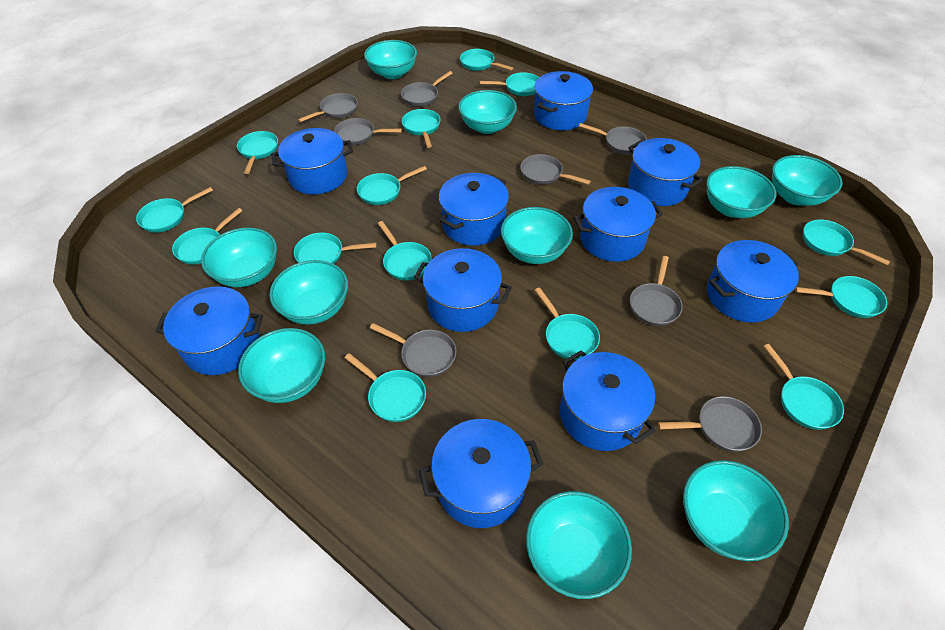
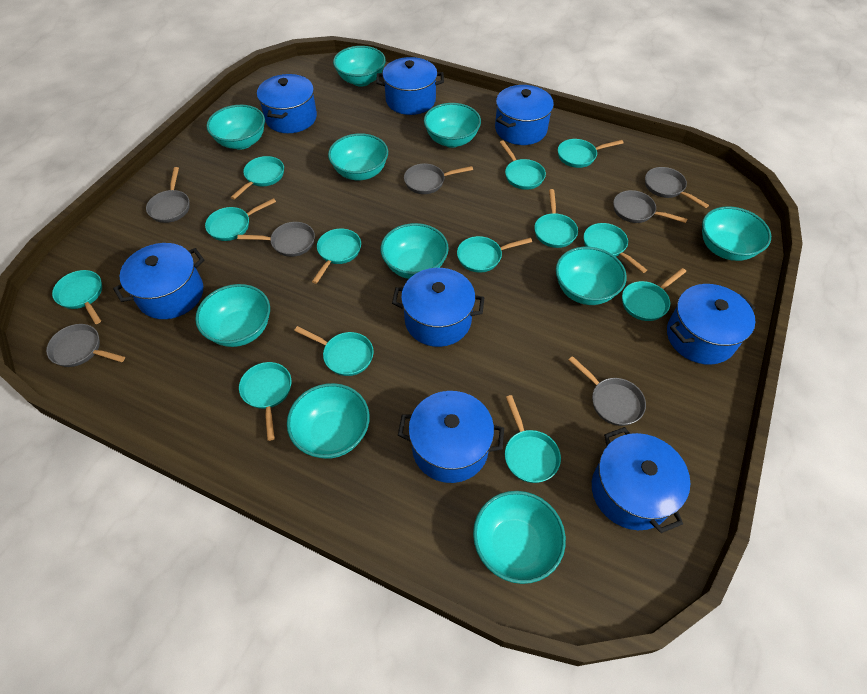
blue pot: [155,286,263,375] [271,128,353,194] [414,248,512,332] [419,419,543,528] [439,173,509,246] [534,71,593,130] [560,350,656,451] [573,187,663,262] [628,138,703,206] [707,240,799,323] = 10 -> [113,243,204,319] [257,74,317,133] [376,57,444,115] [392,268,484,347] [398,391,504,483] [495,85,554,145] [592,427,690,533] [667,284,756,365] = 8
grey pan: [298,93,358,122] [334,118,402,145] [370,323,457,377] [401,71,453,107] [520,154,591,185] [579,123,647,155] [630,256,683,326] [658,396,762,452] = 8 -> [46,324,125,367] [146,167,190,223] [237,222,315,257] [404,164,473,194] [569,356,646,426] [613,190,687,223] [645,167,709,208] = 7
turquoise pan: [136,187,213,233] [172,208,242,265] [237,131,278,174] [294,233,377,264] [345,353,426,422] [357,166,427,205] [378,221,432,281] [402,109,441,148] [460,49,513,71] [479,72,539,96] [535,287,600,360] [763,344,844,430] [795,276,887,318] [803,219,890,266] = 14 -> [52,270,102,324] [205,198,276,241] [231,156,284,200] [239,362,291,441] [294,326,374,376] [312,228,361,284] [457,236,532,273] [500,140,546,190] [505,395,561,483] [534,189,578,248] [558,139,623,168] [584,223,647,273] [622,268,686,321] = 13

